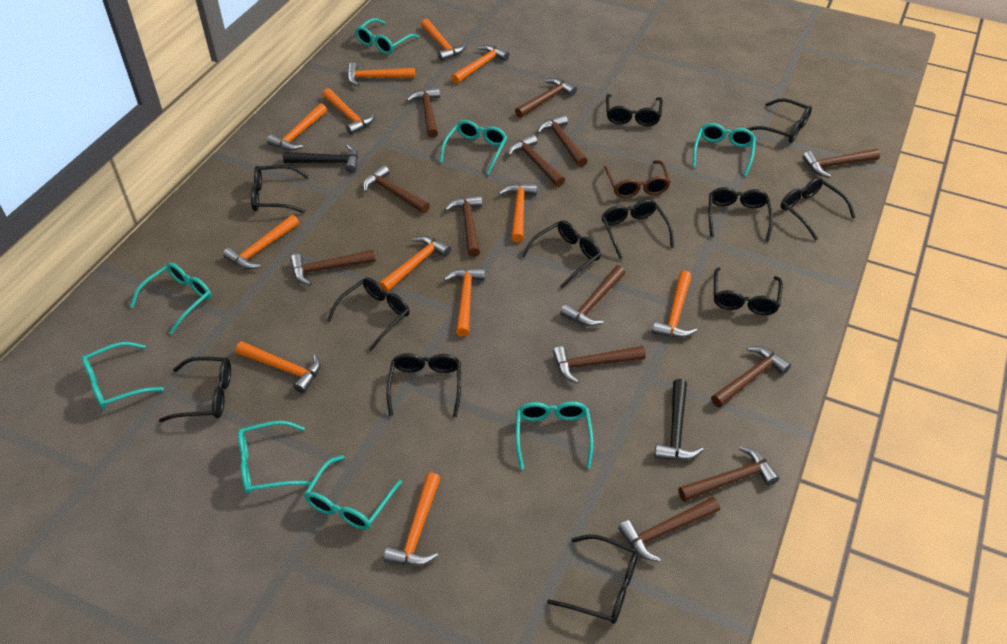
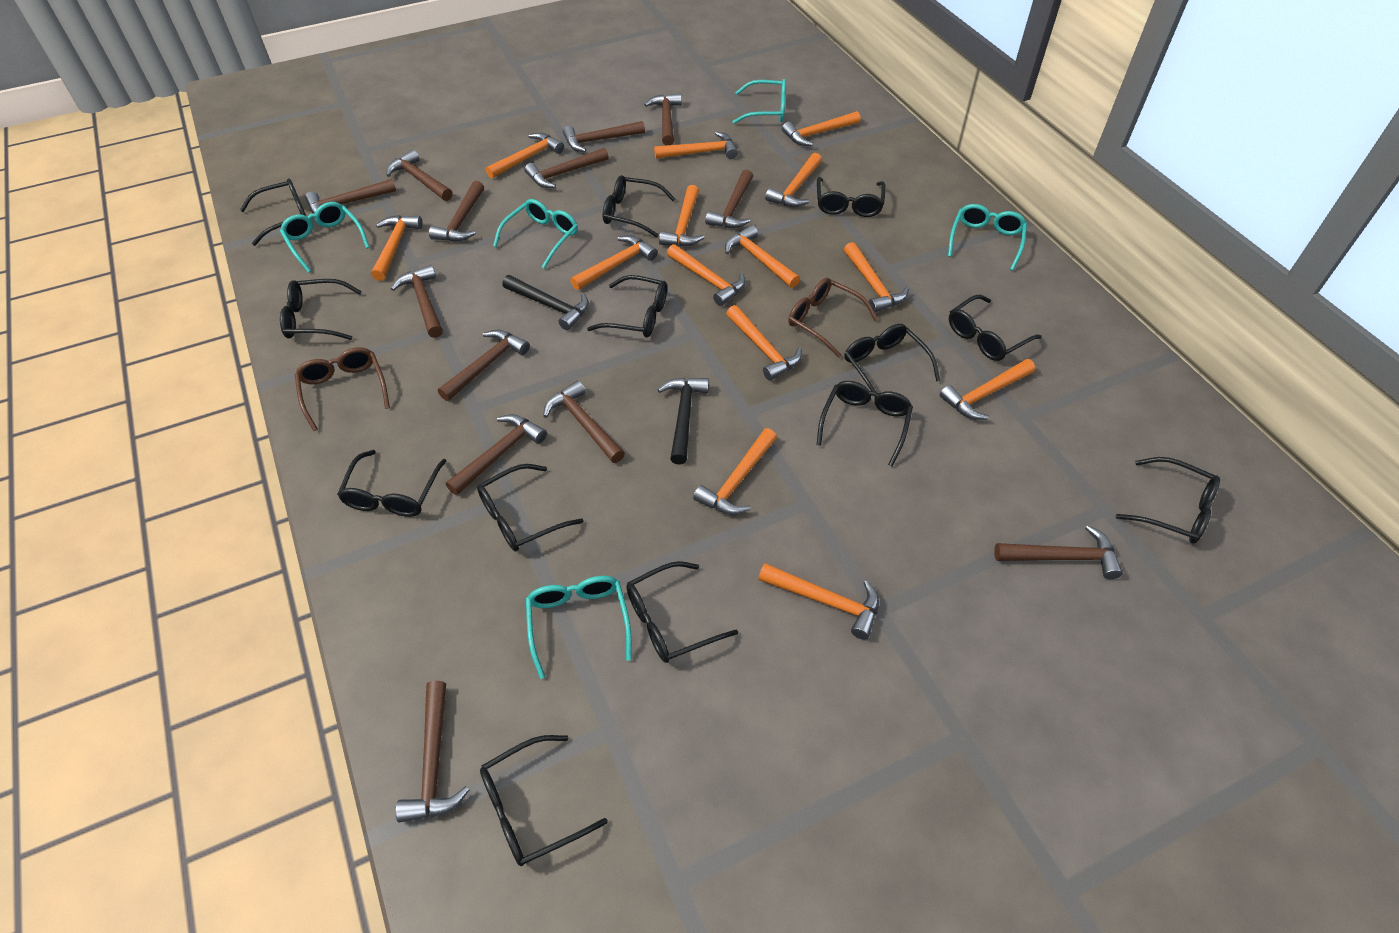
black glasses: [158,357,231,422] [251,165,309,213] [327,277,410,351] [386,353,461,417] [521,220,601,288] [547,535,639,624] [601,199,674,259] [606,94,663,126] [709,187,773,241] [714,267,783,315] [747,98,812,143] [780,177,856,240] = 12 -> [240,179,306,246] [280,279,362,340] [337,450,446,517] [477,464,583,552] [480,735,608,866] [587,275,667,337] [603,175,675,238] [626,561,738,663] [816,381,913,467] [817,177,886,217] [844,324,940,397] [949,295,1042,361] [1116,457,1220,544] = 13
brown glasses: [604,160,671,198] = 1 -> [295,347,390,431] [788,278,878,358] = 2
orange hammer: [223,215,299,269] [236,341,321,393] [267,103,327,151] [322,88,375,135] [347,62,415,86] [379,236,451,292] [384,472,440,566] [421,19,466,61] [444,268,485,337] [451,45,509,84] [499,183,537,242] [652,270,697,338] = 12 -> [371,215,423,281] [486,133,564,179] [570,235,658,290] [654,132,738,159] [659,185,705,247] [667,244,746,306] [693,428,777,515] [725,225,800,288] [726,305,802,381] [758,563,879,640] [765,153,822,207] [782,111,861,146] [844,242,909,312] [940,359,1035,420] = 14
turquoise glasses: [82,342,164,409] [130,263,211,335] [238,421,312,494] [304,455,402,530] [355,18,419,54] [440,120,507,175] [516,401,594,469] [693,123,756,176] = 8 -> [280,202,370,273] [493,199,578,269] [526,576,632,679] [732,79,786,124] [948,204,1027,271] = 5

